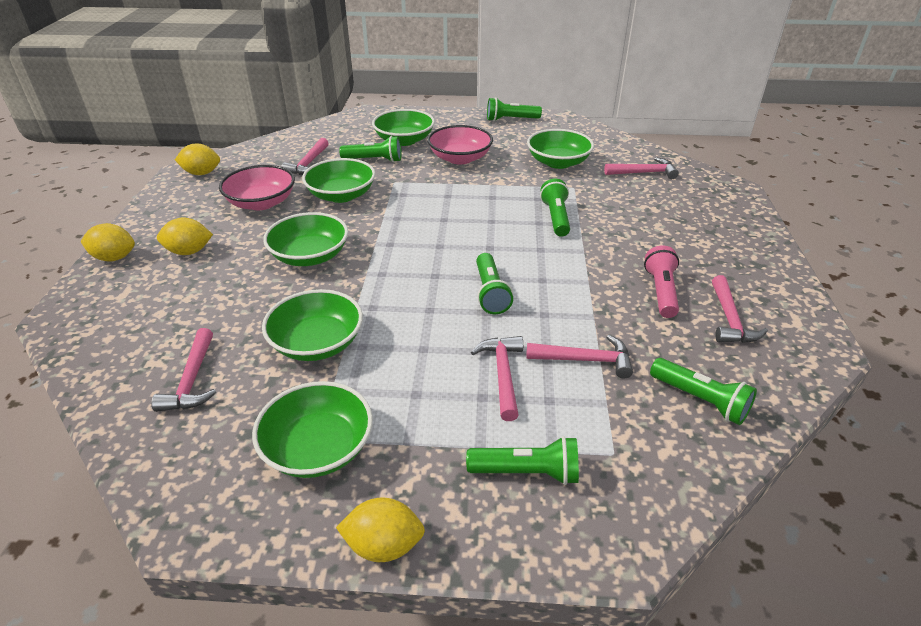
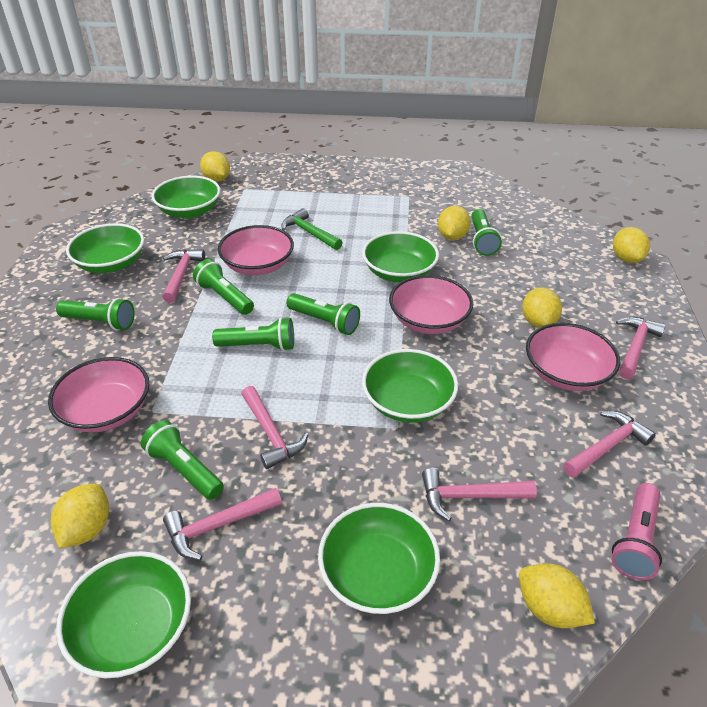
green hammer: none = 0 -> [281,208,343,250] = 1
pink bowl: [219,165,295,210] [427,125,493,164] = 2 -> [48,357,149,432] [218,225,294,275] [389,275,473,334] [526,323,620,391] = 4
yellow lemon: [80,223,135,262] [157,218,213,255] [175,144,220,175] [336,497,425,562] = 4 -> [51,484,109,549] [200,151,230,182] [438,206,471,240] [519,563,595,628] [522,287,562,328] [613,227,650,263] = 6

